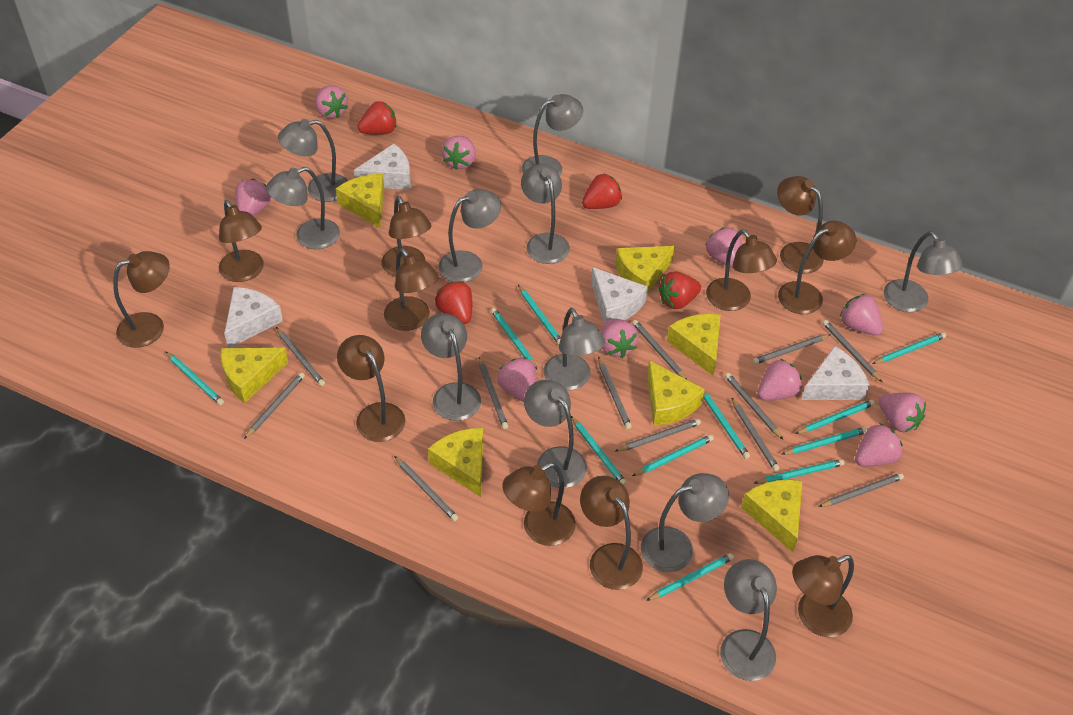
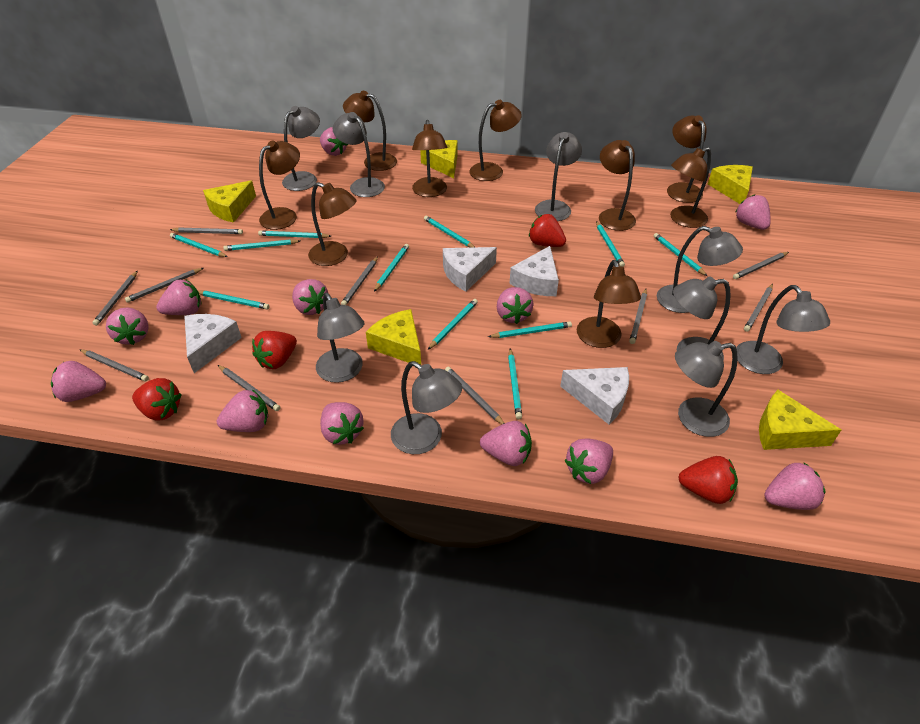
brown lamp: [113,251,170,348] [219,200,264,282] [337,335,405,442] [381,196,431,277] [384,248,439,331] [502,463,576,546] [580,476,643,590] [706,230,777,311] [777,176,824,273] [778,221,856,314] [792,555,854,637] = 11 -> [259,140,300,230] [308,182,357,266] [343,91,397,171] [412,120,447,197] [469,100,522,181] [577,260,641,348] [599,140,636,231] [667,115,707,203] [670,147,711,228] = 9
grey lamp: [266,167,340,249] [278,119,348,202] [421,313,481,421] [439,189,501,282] [521,164,570,264] [522,94,583,176] [524,380,587,488] [543,308,605,391] [641,473,729,572] [720,559,777,681] [884,231,963,312] = 11 -> [282,106,320,191] [316,293,364,383] [333,112,385,197] [391,361,462,454] [535,132,582,221] [657,226,743,313] [673,276,731,360] [675,341,738,437] [736,285,830,374] = 9
grey pencil: [244,372,305,439] [276,327,325,386] [394,456,459,521] [479,357,508,429] [598,357,632,429] [614,419,701,452] [632,320,687,380] [725,373,783,439] [731,397,780,471] [753,334,831,364] [818,473,904,507] [822,320,882,382] = 12 -> [79,349,149,381] [92,271,138,326] [125,268,204,303] [170,228,243,234] [218,365,280,411] [341,256,378,305] [445,367,505,424] [629,289,647,344] [733,252,789,279] [744,284,773,332] = 10
pink strawberry: [235,179,271,216] [315,85,348,119] [441,136,476,170] [497,357,536,402] [601,318,638,358] [706,228,742,268] [757,359,802,401] [840,294,883,336] [855,423,902,467] [879,393,926,432] = 10 -> [51,361,106,402] [106,308,149,345] [156,280,202,315] [217,389,268,432] [292,279,328,315] [320,127,348,156] [320,402,364,445] [480,421,532,466] [497,287,534,324] [564,438,613,484] [735,194,771,230] [764,462,826,510] = 12
yellow cheese: [221,348,288,403] [336,174,384,228] [428,428,483,497] [615,246,675,294] [647,360,705,426] [667,314,721,376] [741,480,802,552] = 7 -> [203,180,256,223] [366,309,421,365] [420,140,458,178] [708,165,753,204] [759,390,841,450] = 5

